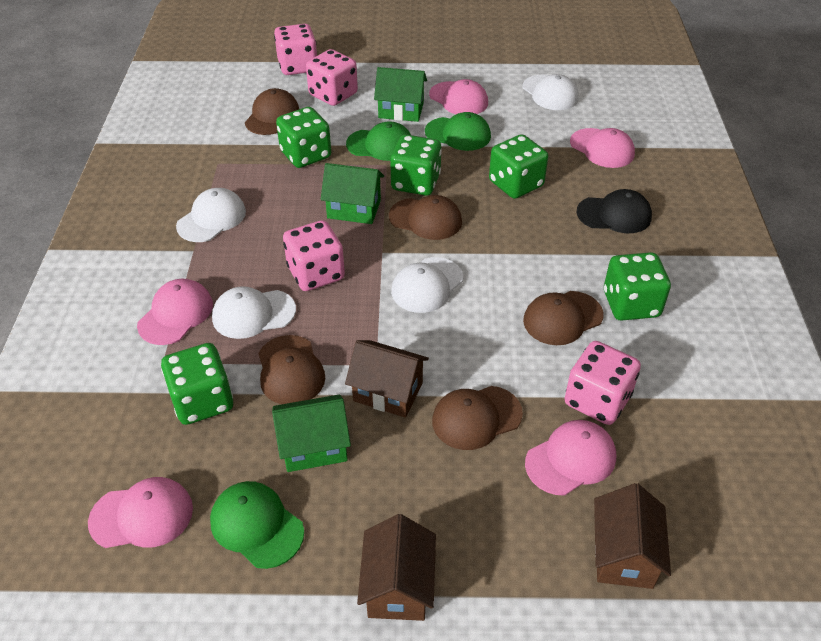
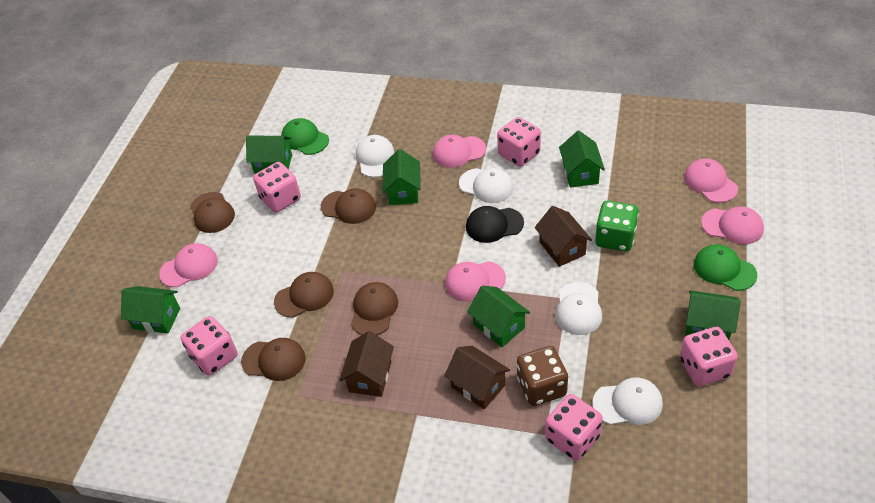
brown dice: none = 0 -> [517,346,568,406] = 1
green cap: [210,481,304,569] [346,121,411,161] [425,112,491,151] = 3 -> [281,118,329,155] [694,244,757,291] = 2
green dice: [161,343,233,425] [276,107,331,168] [390,134,442,196] [489,134,548,199] [604,252,671,321] = 5 -> [595,201,639,252] = 1
green house: [272,395,351,472] [321,163,384,224] [374,67,427,122] = 3 -> [121,286,180,334] [246,136,292,174] [383,149,421,205] [467,285,530,347] [559,131,605,188] [686,290,741,340] = 6
pink dice: [274,24,317,75] [283,220,345,291] [306,49,358,106] [564,341,641,425] = 4 -> [181,316,238,376] [253,162,301,213] [497,117,541,167] [545,394,603,461] [680,327,738,386] = 5

